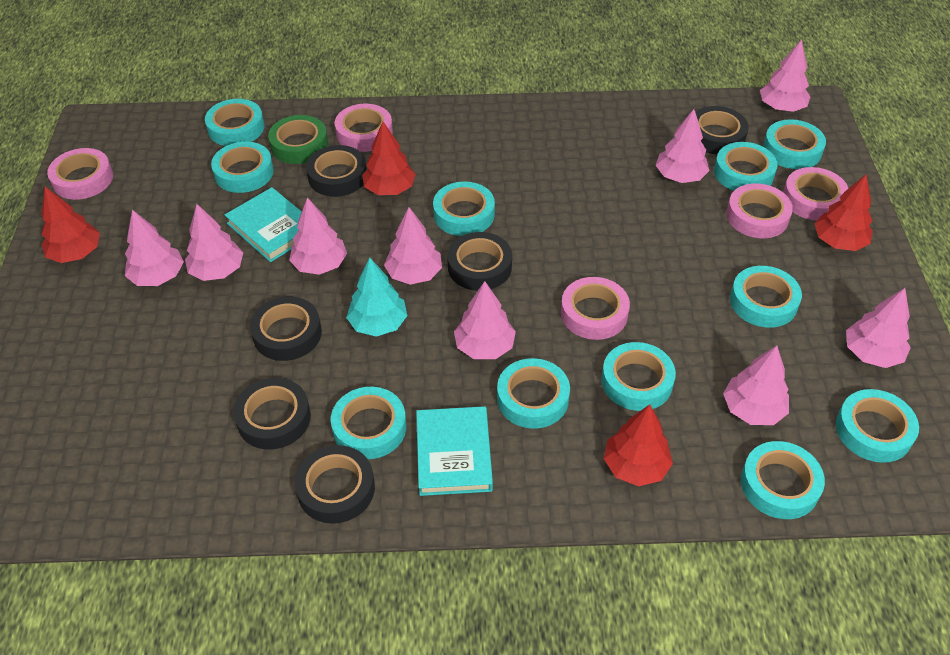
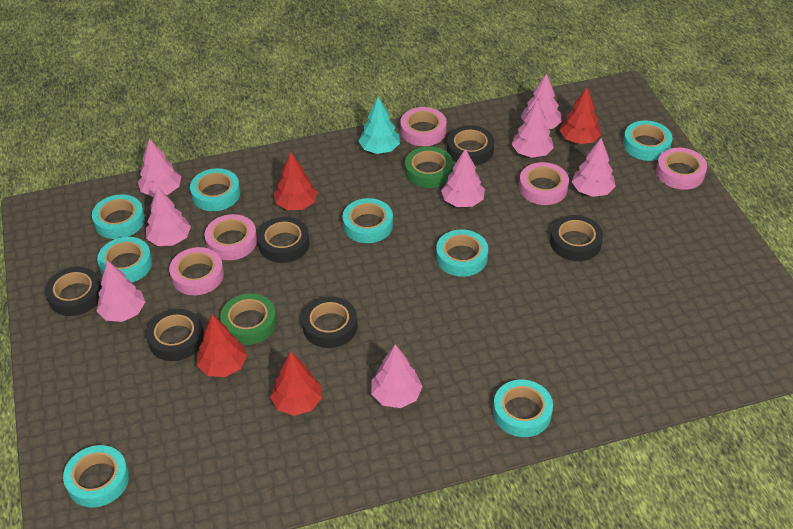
green tape: [268,115,328,164] = 1 -> [220,293,277,345] [405,146,453,188] = 2
pink tree: [125,210,184,286] [185,204,243,281] [289,197,347,275] [384,207,442,285] [454,281,516,359] [655,109,709,183] [723,346,789,425] [760,40,811,112] [846,288,911,368] = 9 -> [97,260,145,322] [138,139,181,197] [146,187,191,246] [371,345,423,408] [441,149,485,207] [511,100,554,158] [521,73,562,129] [572,138,616,197] = 8
turquoise book: [225,187,302,262] [416,406,493,496] = 2 -> none = 0
turquoise tape: [205,99,265,146] [211,142,274,193] [331,387,406,459] [433,182,495,236] [497,358,570,429] [601,342,676,411] [714,142,778,191] [730,266,802,328] [741,441,825,519] [763,119,826,169] [836,389,919,463] = 11 -> [63,445,129,507] [92,194,145,239] [97,237,152,283] [190,168,240,211] [343,198,393,243] [436,229,488,277] [493,380,553,437] [623,120,672,161] = 8

